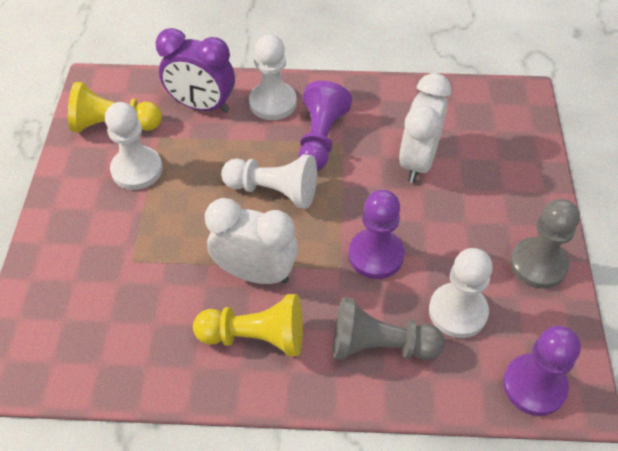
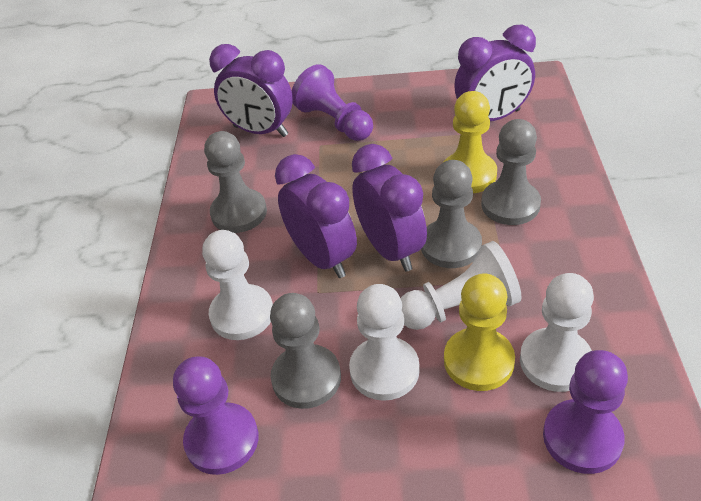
grey pawn: [333,297,445,360] [510,199,580,289] = 2 -> [204,131,267,233] [270,293,341,409] [421,160,482,268] [481,119,541,225] = 4
purple clock: [156,28,235,113] = 1 -> [209,44,293,137] [275,154,357,278] [352,144,427,272] [454,24,536,121] = 4
white clock: [205,198,298,284] [399,73,451,183] = 2 -> none = 0

